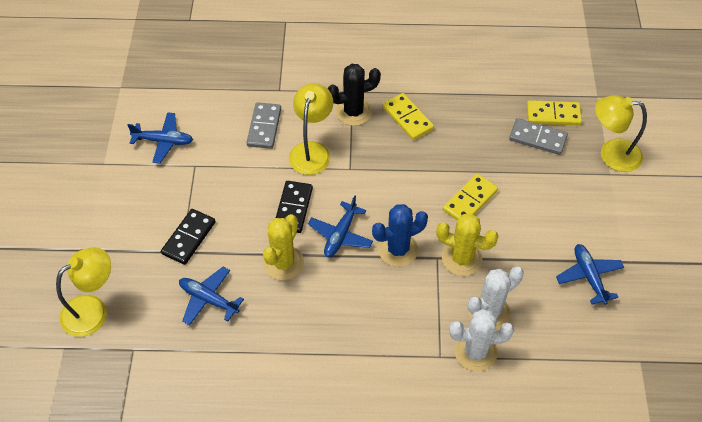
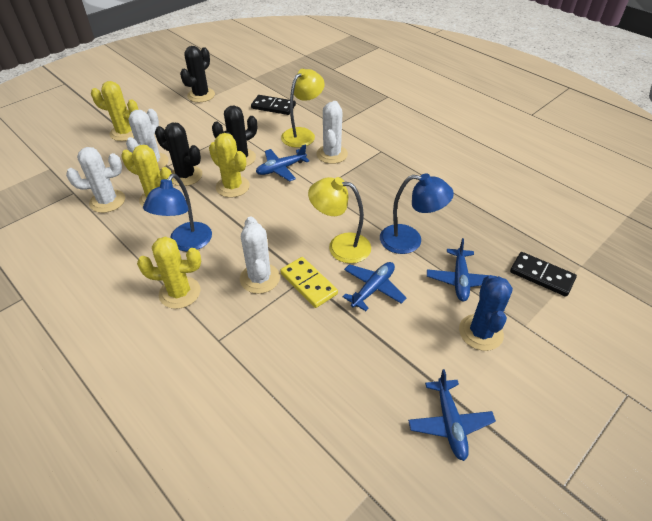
black cactus: [328,64,381,126] = 1 -> [155,122,202,186] [180,46,215,102] [212,105,257,166] = 3
blue lamp: none = 0 -> [143,174,212,251] [380,173,454,254] = 2
grey domino: [246,102,281,149] [509,118,568,155] = 2 -> none = 0
white cactus: [449,309,514,371] [468,267,524,331] = 2 -> [66,147,125,213] [126,109,168,170] [240,216,280,294] [316,101,348,164] = 4
yellow cactus: [263,214,304,280] [436,214,498,276] = 2 -> [91,81,138,141] [121,145,173,207] [137,237,201,309] [209,133,250,198] = 4
yellow domino: [383,93,434,140] [443,173,498,220] [527,100,582,125] = 3 -> [280,257,338,308] = 1
yellow lamp: [56,247,111,337] [289,83,333,175] [595,95,647,172] = 3 -> [281,69,325,148] [308,177,371,263] = 2

